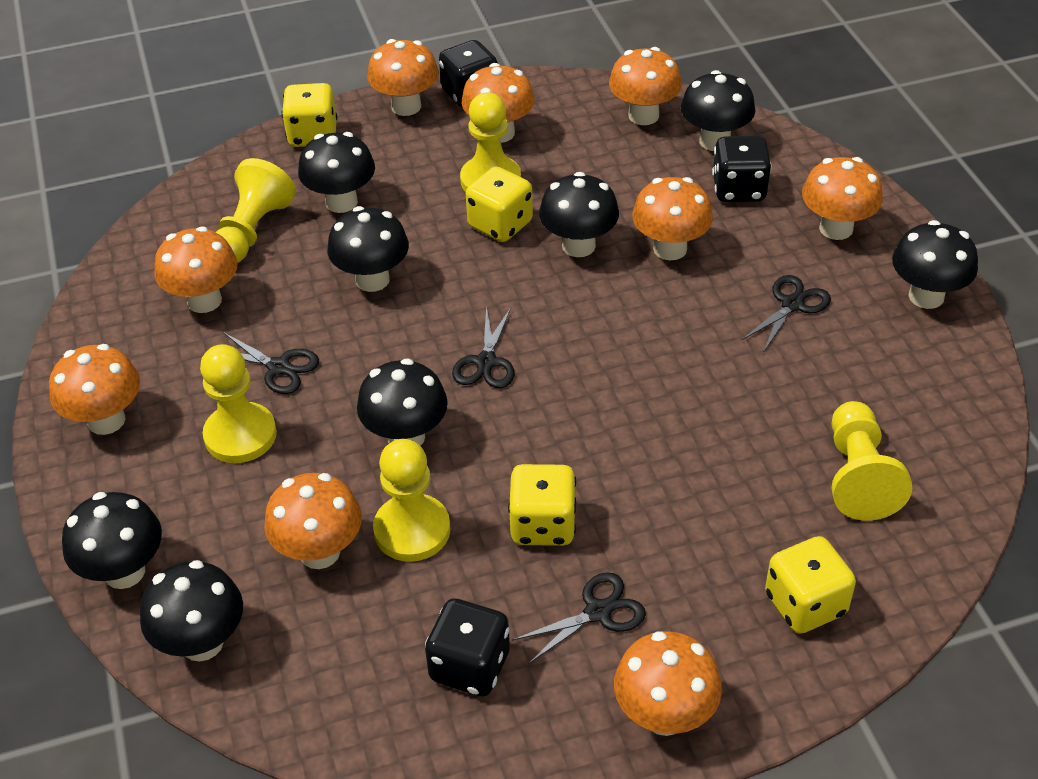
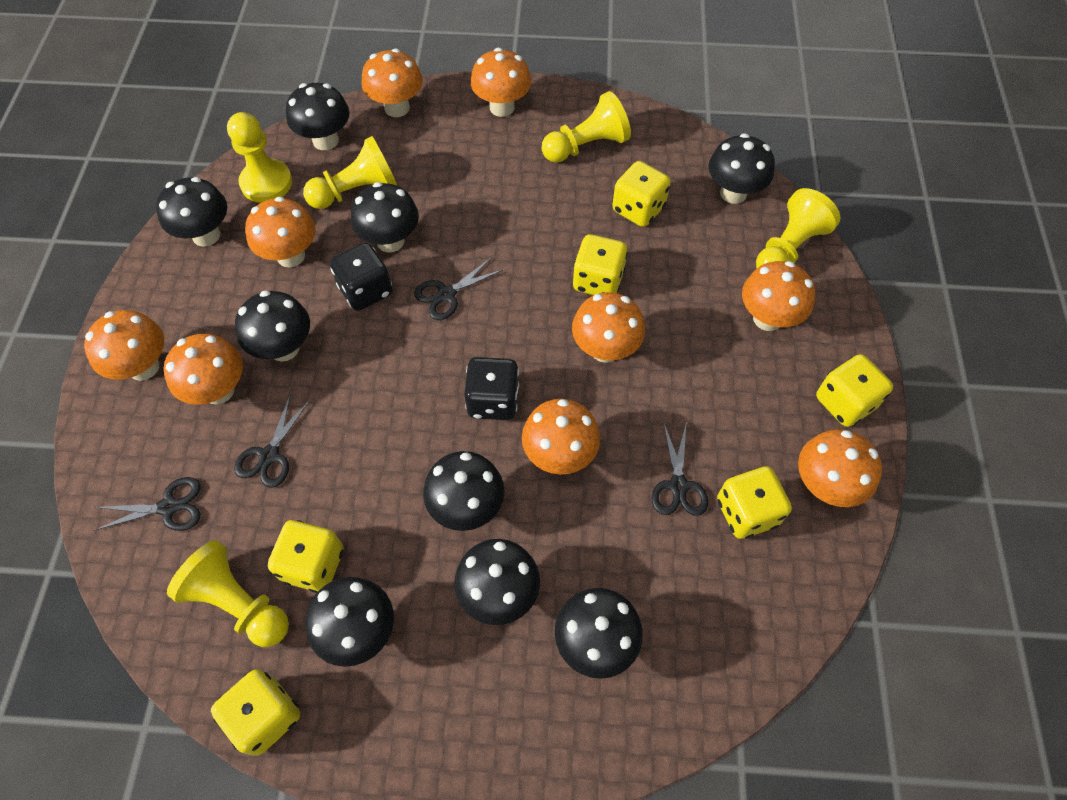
black dice: [425,598,510,696] [439,40,498,107] [712,136,772,202] = 3 -> [330,242,393,311] [464,357,519,420] = 2
black mushroom: [62,492,162,589] [140,560,243,662] [298,132,375,213] [327,206,409,292] [357,358,448,446] [539,172,619,257] [681,70,755,151] [892,220,978,309] = 8 -> [156,177,227,247] [235,290,310,362] [286,83,350,150] [305,577,394,667] [351,182,419,252] [423,451,505,531] [455,539,540,625] [555,588,643,679] [709,133,775,204] = 9
yellow dice: [282,83,337,147] [466,166,533,242] [508,464,576,546] [765,536,856,634] = 4 -> [211,669,300,756] [268,520,344,593] [573,234,628,295] [612,161,671,227] [717,466,792,539] [816,354,893,427] = 6

